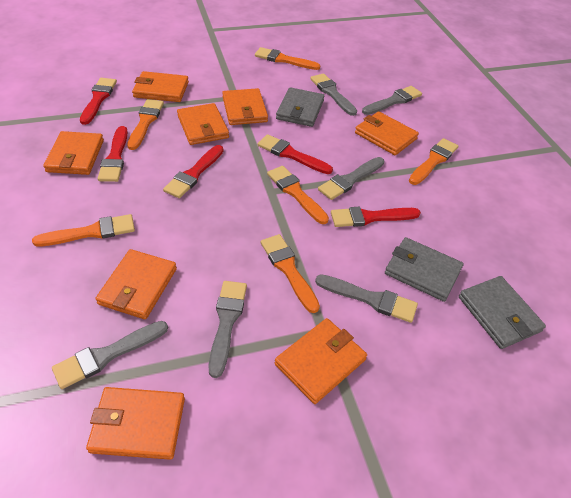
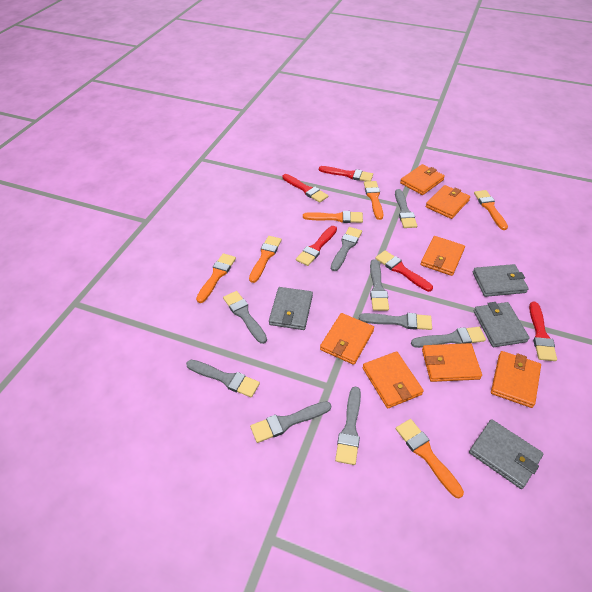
grey brush: [52,321,168,389] [208,281,247,378] [310,73,357,116] [315,274,418,323] [318,157,385,200] [362,86,422,115] = 6 -> [186,360,260,398] [223,291,267,344] [250,401,332,443] [331,227,362,271] [335,386,361,465] [359,313,432,330] [370,259,389,311] [395,189,417,228] [411,327,486,348] = 9
grey wallet: [276,87,324,127] [385,237,464,302] [459,276,546,349] = 3 -> [269,287,313,330] [469,419,543,489] [473,264,529,297] [474,302,530,347] = 4
orange wallet: [43,131,104,175] [86,387,185,460] [95,249,177,319] [132,71,189,102] [177,103,229,145] [222,88,268,125] [275,318,367,404] [355,111,419,155] = 8 -> [320,313,374,365] [363,351,424,408] [400,164,445,195] [421,236,465,276] [422,343,482,382] [426,185,470,219] [491,351,541,408] = 7

